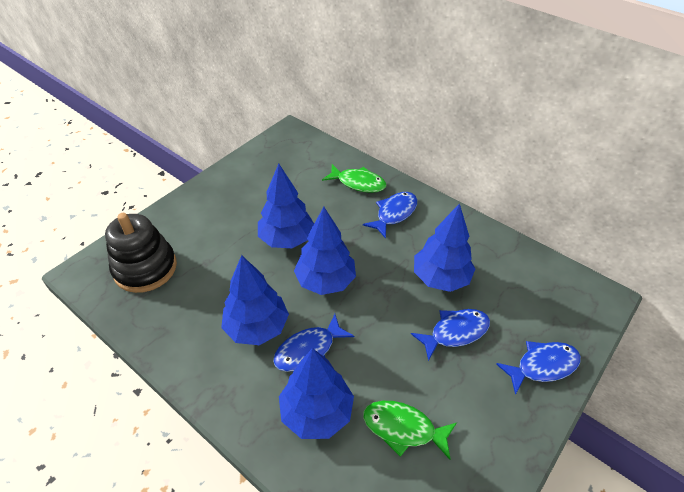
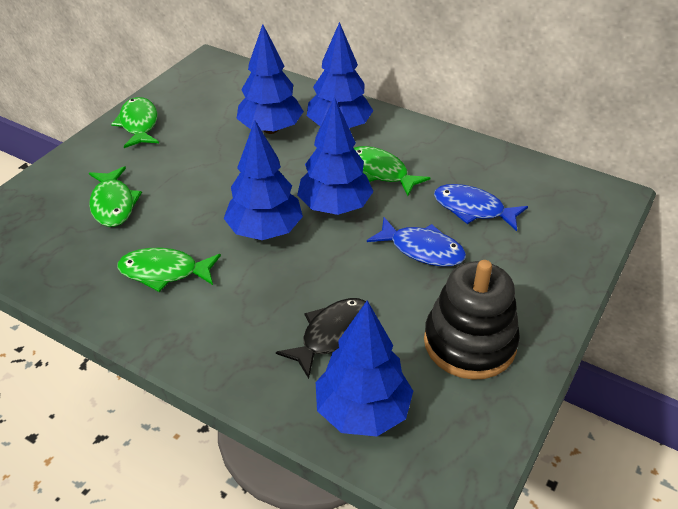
black fish: none = 0 -> [276,298,366,379] = 1
blue fish: [273,314,354,372] [363,192,417,239] [411,309,490,361] [496,341,581,395] = 4 -> [367,217,466,266] [434,184,528,231] = 2
green fish: [322,164,386,193] [363,401,457,460] = 2 -> [89,166,142,227] [111,97,159,148] [117,248,221,292] [354,146,430,196] = 4

